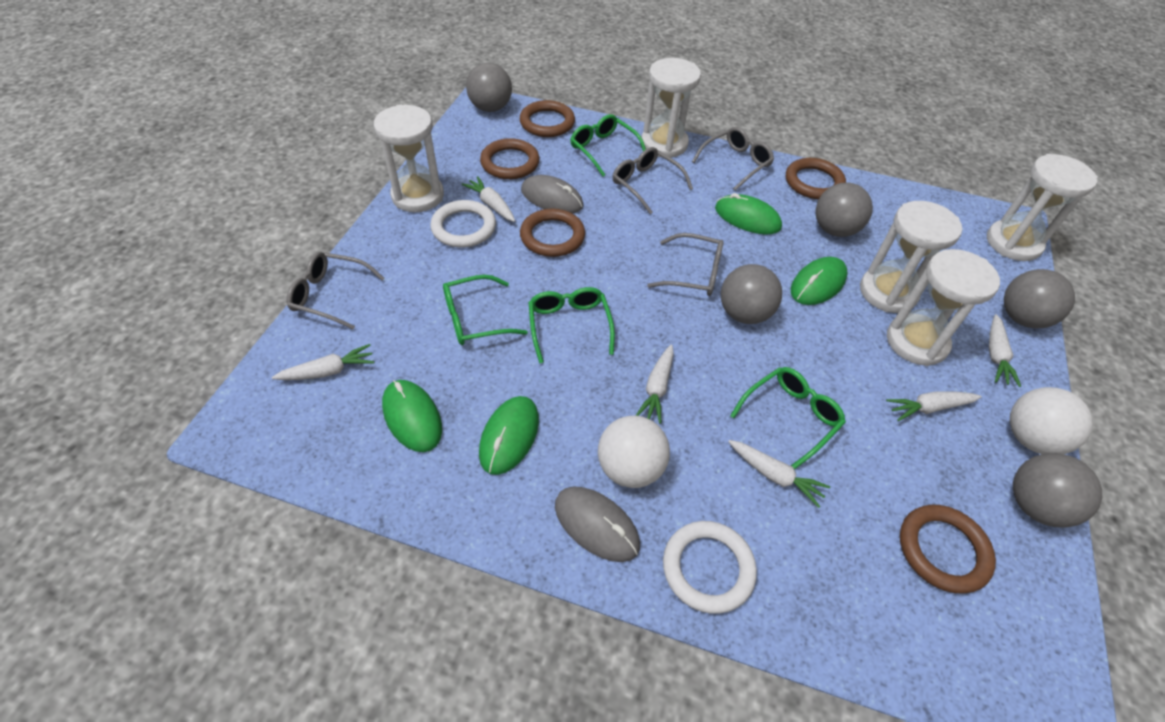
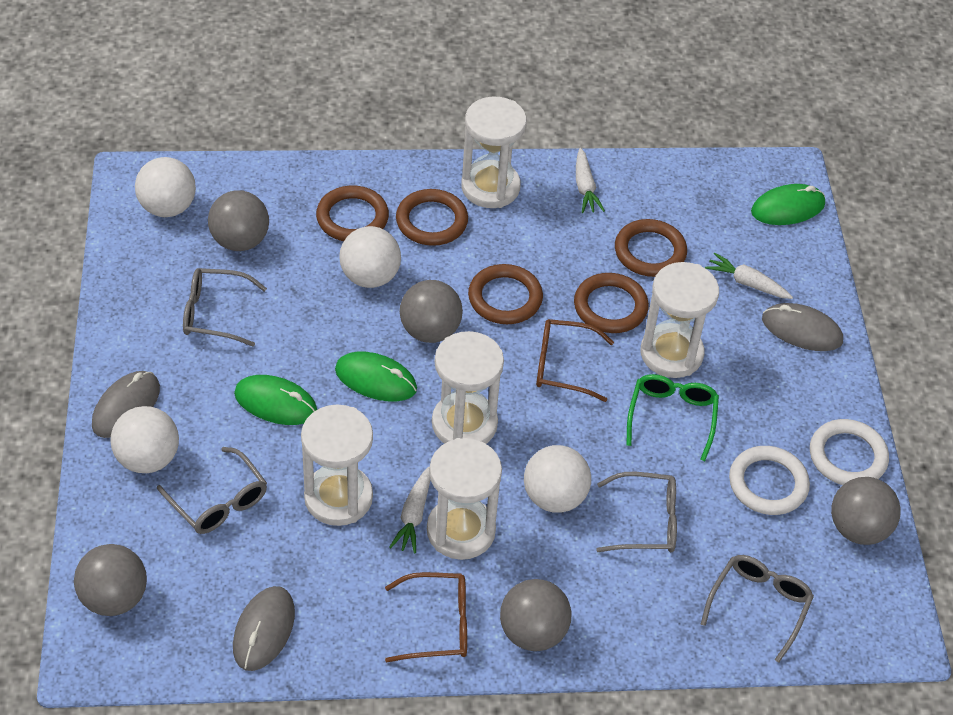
brown glasses: none = 0 -> [385,572,467,663] [536,319,614,402] = 2
green glasses: [443,275,528,345] [528,287,615,364] [570,114,646,177] [730,367,846,470] = 4 -> [626,374,719,461] = 1
green mouse: [382,380,442,452] [479,396,539,475] [715,193,782,234] [791,257,847,305] = 4 -> [234,375,317,425] [335,351,417,402] [751,184,825,225] = 3
grey mouse: [521,175,583,213] [555,486,640,562] = 2 -> [92,371,160,438] [233,586,295,671] [762,303,843,351] = 3
white ball: [598,415,670,488] [1010,387,1093,454] = 2 -> [110,406,179,473] [135,157,196,217] [339,226,401,288] [524,445,591,513] = 4
white carrot: [272,344,374,380] [461,176,515,222] [636,344,674,424] [728,440,830,508] [886,391,982,421] [989,314,1021,387] = 6 -> [389,467,430,554] [576,148,605,213] [705,253,793,299] = 3

